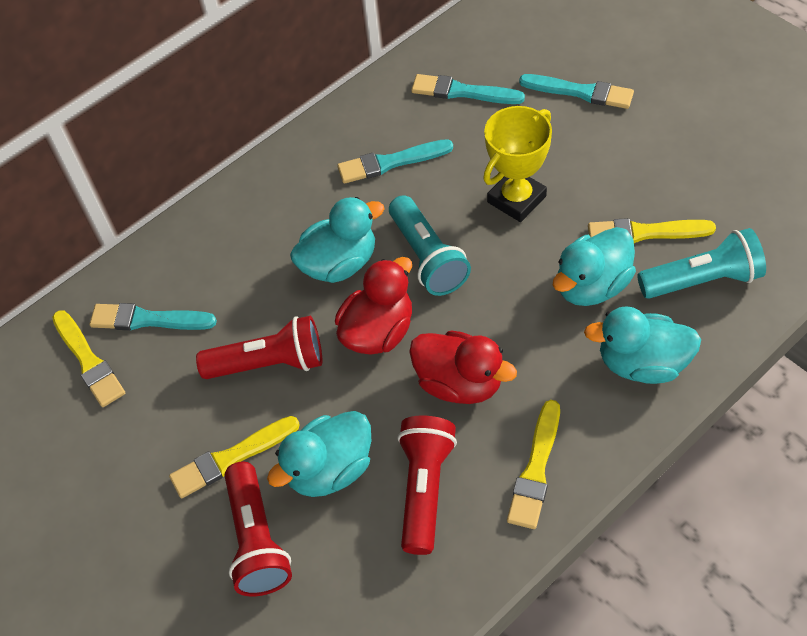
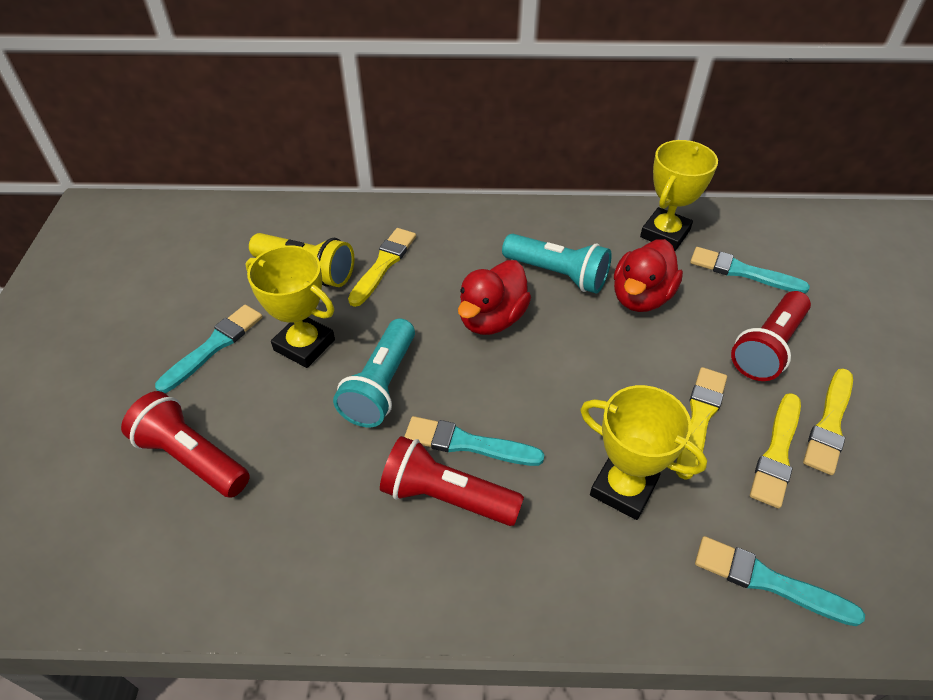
turquoise duck: [267,411,371,497] [290,197,385,283] [553,227,636,306] [584,306,701,384] = 4 -> none = 0
yellow flashlight: none = 0 -> [249,233,354,287] = 1
yellow trophy: [483,106,552,222] = 1 -> [246,246,335,368] [580,385,707,520] [640,140,718,251] = 3

